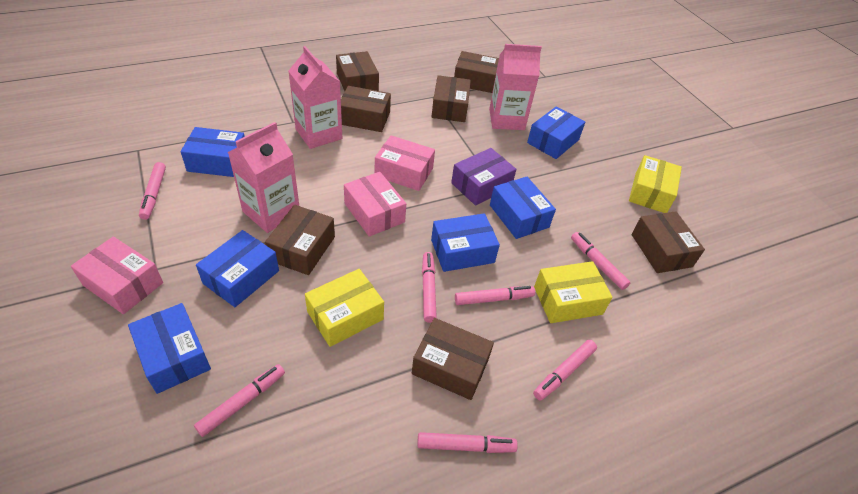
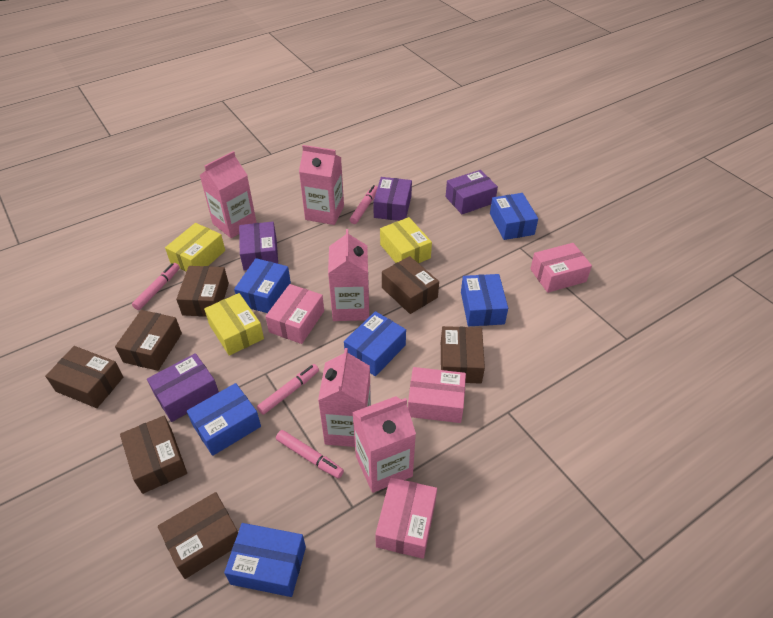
pink box: [71,236,163,314] [344,172,406,237] [375,135,435,191] = 3 -> [265,284,324,344] [375,477,437,559] [408,367,466,423] [530,243,592,293] = 4
pink carton: [228,122,299,233] [288,46,342,149] [489,44,542,130] = 3 -> [200,151,257,238] [299,145,344,225] [318,348,371,447] [328,229,369,321] [352,396,416,493] = 5
pink marker: [139,162,166,220] [194,364,285,437] [417,432,518,453] [422,252,437,323] [455,286,535,305] [533,340,597,400] [571,232,630,290] = 7 -> [132,263,180,310] [257,364,319,415] [276,430,344,478] [350,185,378,224] = 4
purple box: [451,148,516,206] = 1 -> [147,353,219,422] [239,222,278,271] [373,177,412,221] [446,170,498,214] = 4

